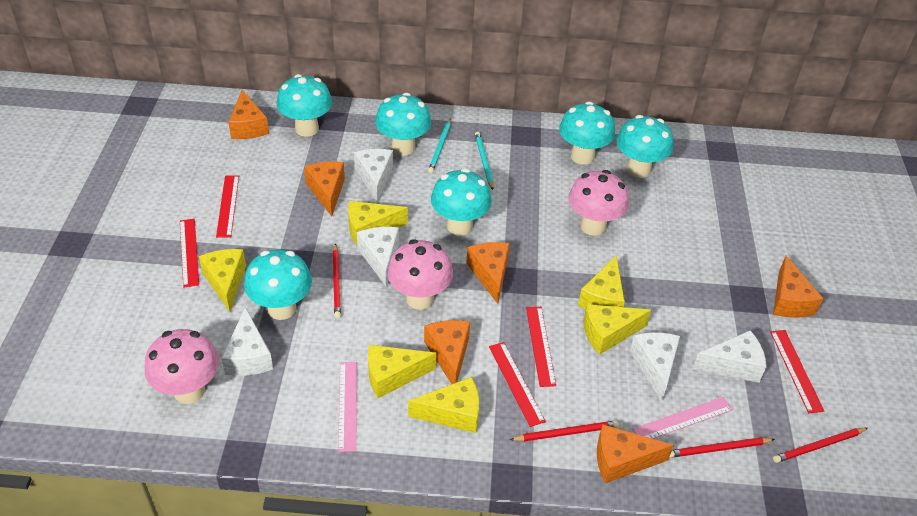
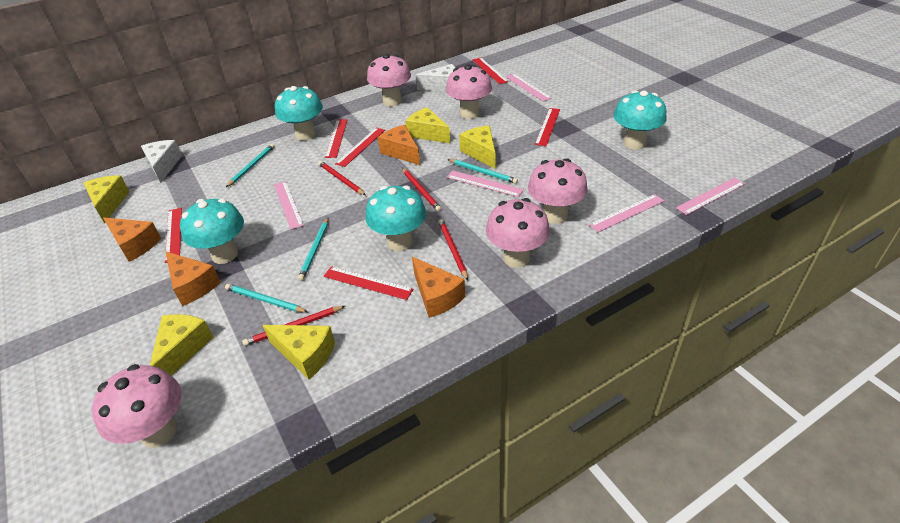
orange cheese: [228,90,269,139] [304,161,345,216] [424,320,470,384] [466,242,509,304] [597,424,674,483] [773,256,823,317] = 6 -> [103,217,161,262] [165,251,220,306] [378,125,420,165] [412,257,465,318] = 4
pink mushroom: [145,329,219,404] [388,239,453,310] [568,170,629,236] = 3 -> [92,364,182,448] [367,54,411,106] [446,64,492,119] [486,198,550,268] [528,158,588,224] = 5
pink ruler: [338,362,357,452] [633,397,733,439] = 2 -> [274,181,304,230] [447,170,524,197] [505,73,552,102] [589,194,664,232] [676,177,745,215] = 5
red ruler: [180,219,199,287] [216,175,239,238] [489,342,546,427] [526,307,556,387] [770,330,824,413] = 5 -> [165,208,182,263] [324,266,414,300] [325,119,348,158] [335,128,385,167] [473,58,509,84] [535,108,560,146] = 6
turquoise mushroom: [244,250,312,320] [277,74,332,137] [375,93,431,156] [431,169,492,236] [559,102,615,165] [616,115,673,178] = 6 -> [180,199,244,264] [275,86,323,141] [366,185,426,251] [613,90,666,150] = 4
turquoise pencil: [428,118,451,173] [475,132,494,190] = 2 -> [225,284,308,312] [226,144,275,187] [298,218,328,281] [448,159,518,184] = 4
white cheese: [222,307,273,376] [354,149,393,203] [357,227,399,288] [630,332,680,402] [693,330,766,383] = 5 -> [141,140,182,183] [416,64,456,92] = 2
yellow cheese: [199,249,246,312] [348,201,408,246] [368,345,436,398] [408,377,479,433] [578,255,625,310] [583,304,651,355] = 6 -> [84,175,130,223] [150,314,213,376] [263,325,335,379] [405,107,450,143] [459,126,495,169] = 5

